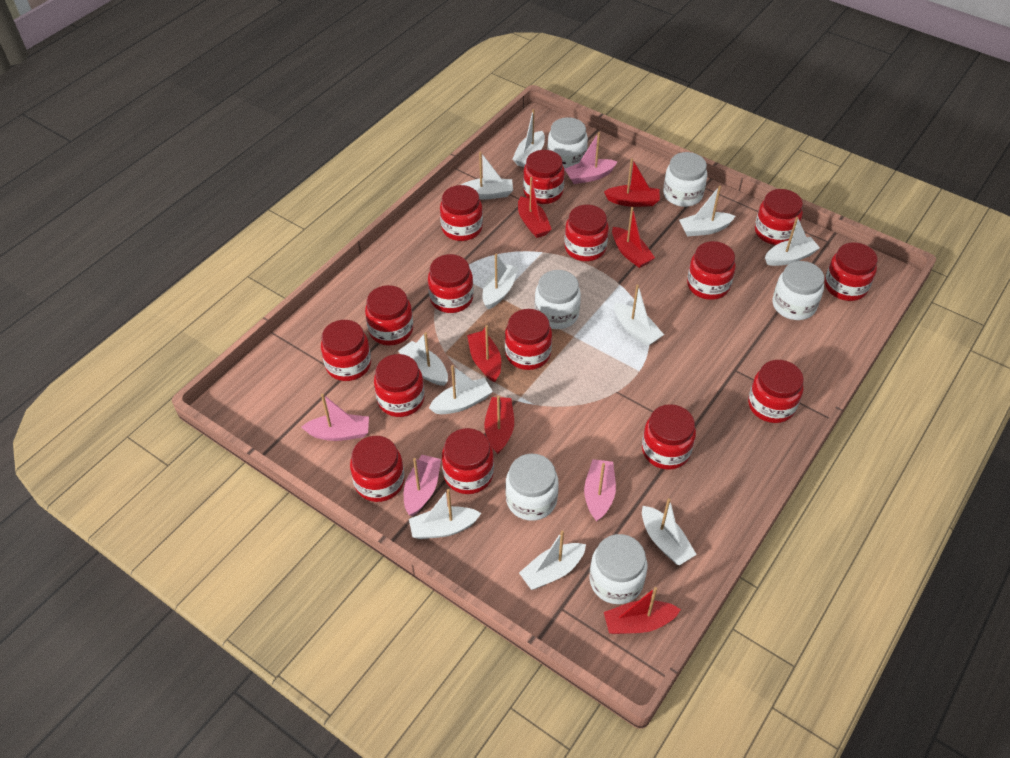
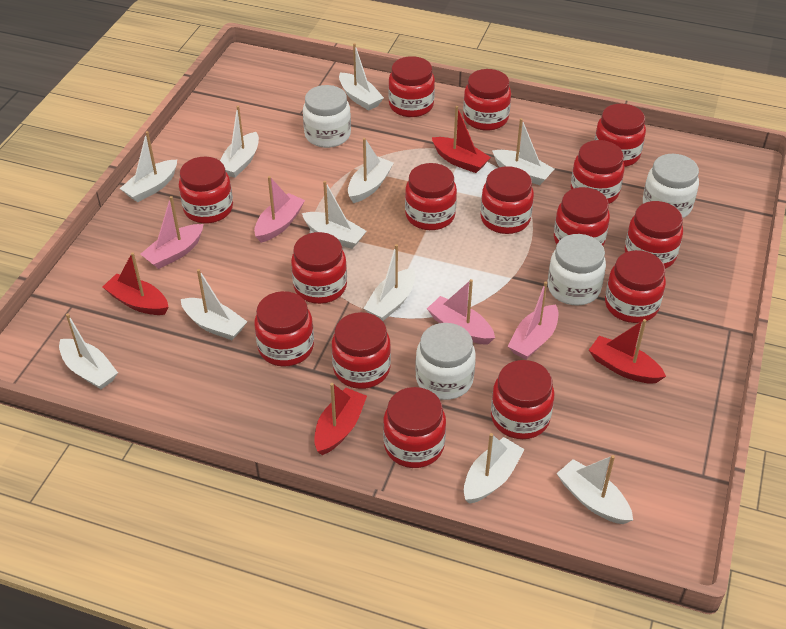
red boat: [467,325,501,382] [484,396,514,455] [518,177,552,238] [604,158,660,207] [604,587,681,634] [612,207,655,268] = 6 -> [103,252,168,315] [314,383,367,455] [432,106,491,173] [589,319,666,384] = 4
white jar: [506,454,559,521] [534,270,581,329] [547,117,588,170] [590,534,647,604] [663,152,707,207] [773,261,824,320] = 6 -> [303,85,351,148] [415,323,476,400] [548,234,606,305] [643,154,699,218] = 4

